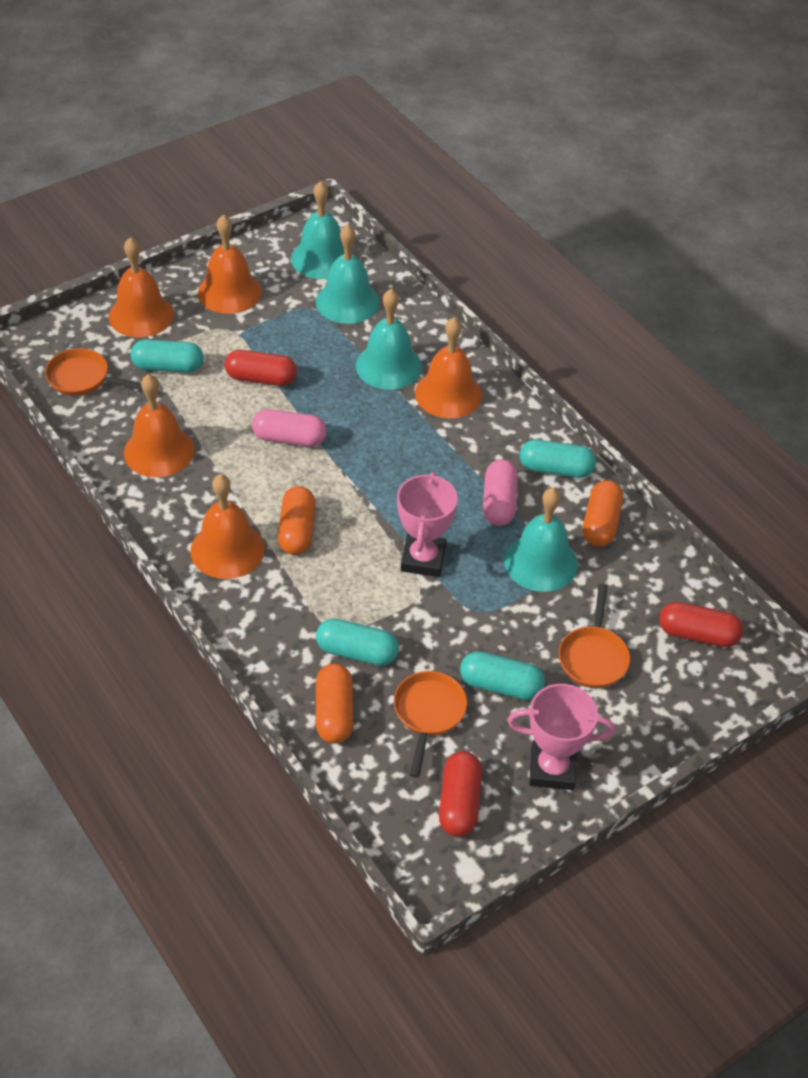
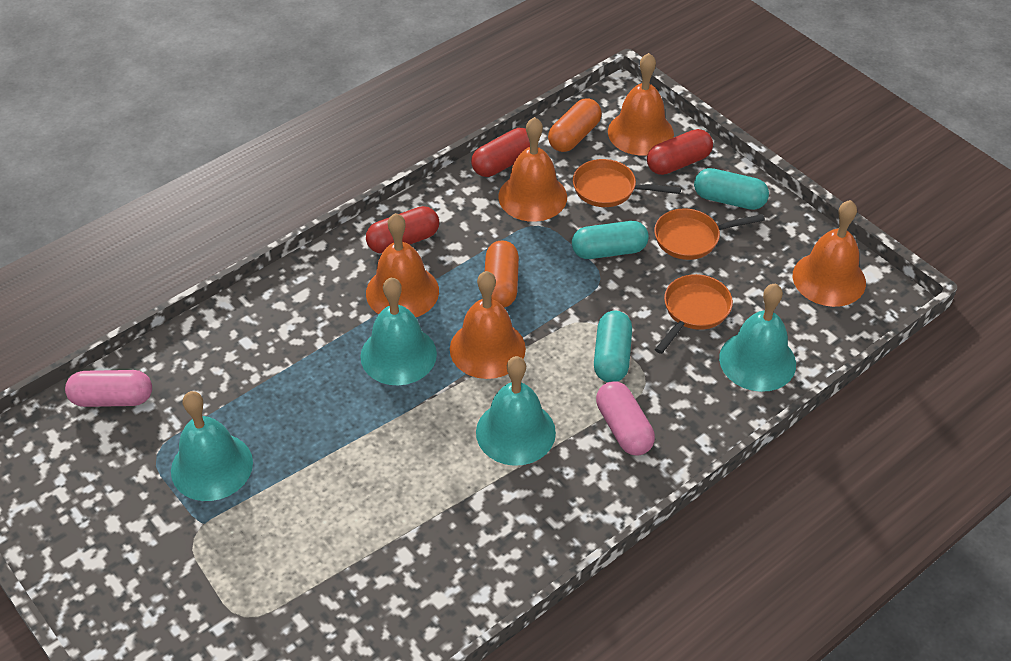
orange capsule: [278,486,315,555] [316,663,353,744] [583,480,623,547] = 3 -> [485,240,519,308] [548,98,602,152] = 2
pink trophy: [397,472,458,577] [507,684,615,790] = 2 -> none = 0
turquoise capsule: [131,340,203,373] [316,618,399,666] [460,651,545,700] [520,440,596,478] = 4 -> [572,221,649,259] [594,311,632,382] [694,168,769,210] = 3

